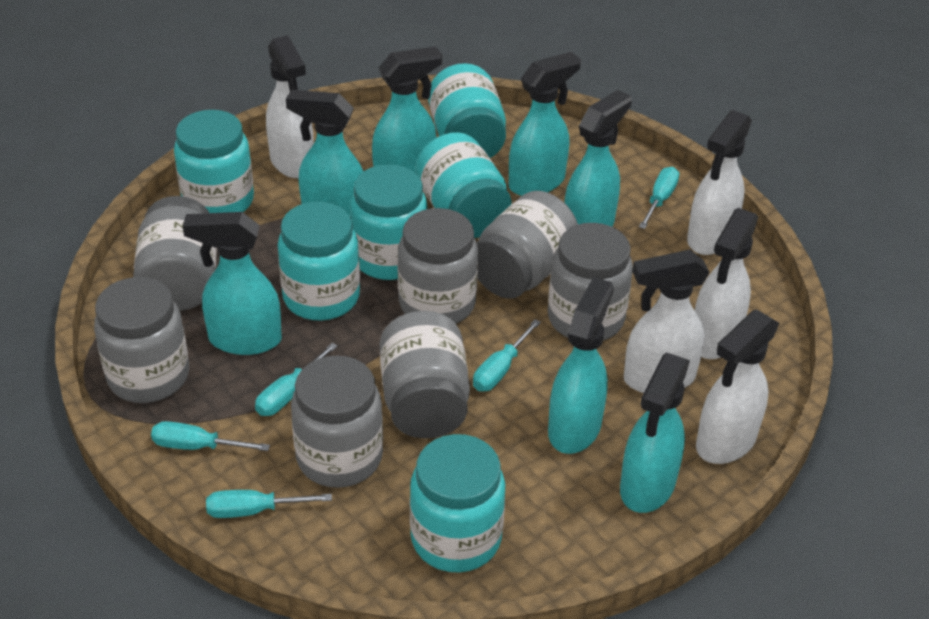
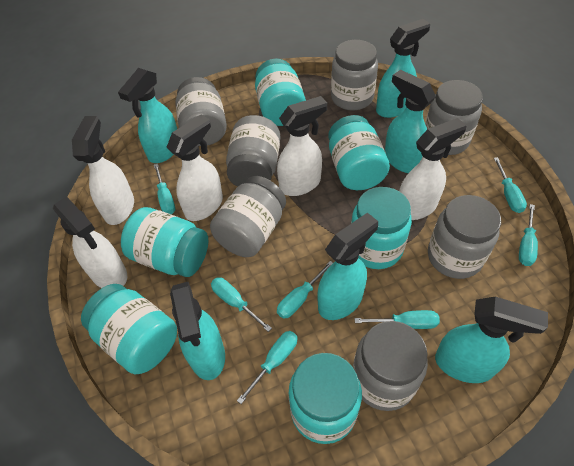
turquoise screwdriver: [151,421,270,451] [206,490,332,518] [255,343,338,416] [473,319,541,391] [639,167,679,229] = 5 -> [154,164,175,215] [211,278,272,332] [237,331,297,404] [277,261,333,319] [354,310,440,329] [494,157,527,213] [519,204,538,266] = 7
turquoise spray bottle: [183,212,282,355] [286,90,363,216] [372,47,442,172] [509,52,581,196] [548,277,614,454] [564,90,632,227] [620,353,690,513] = 7 -> [118,68,177,163] [170,282,225,380] [318,213,378,320] [376,19,430,118] [385,70,436,173] [435,296,548,383] = 6

